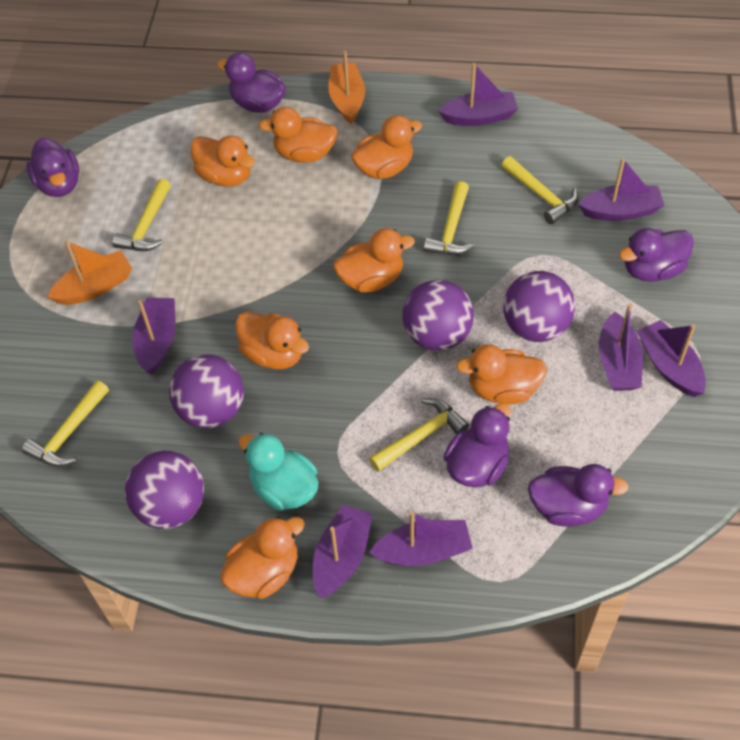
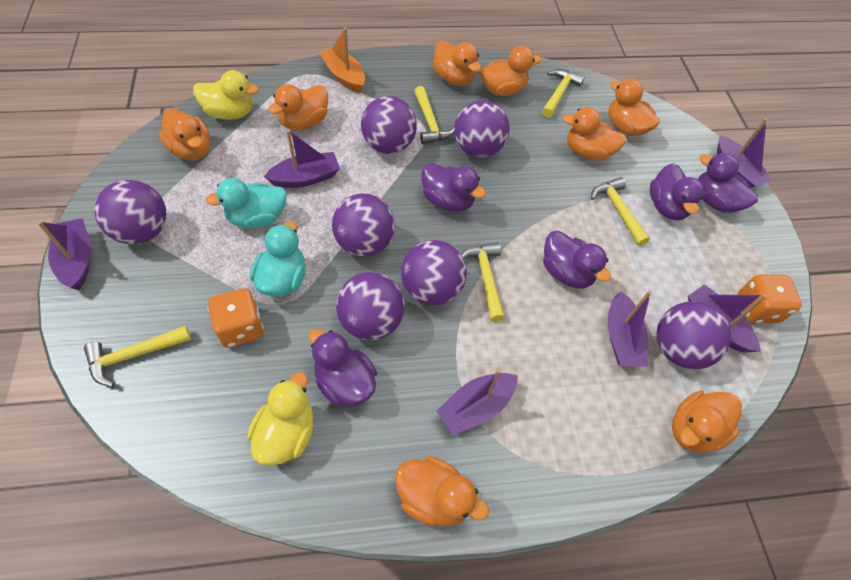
orange boat: [47,240,132,305] [328,51,365,124] = 2 -> [319,28,365,93] = 1
orange dice: none = 0 -> [208,288,264,348] [738,275,802,323] = 2
orange duck: [190,135,255,187] [220,516,305,599] [235,311,309,369] [259,107,338,163] [333,228,415,293] [351,115,422,179] [456,344,547,404] = 7 -> [159,109,210,161] [268,84,328,131] [395,456,489,527] [432,40,481,86] [480,46,541,96] [562,107,627,160] [608,79,660,136] [672,390,742,453] = 8
purple ball: [125,451,204,529] [169,354,244,428] [402,280,474,351] [503,271,575,342] = 4 -> [94,180,167,244] [332,194,395,257] [336,272,405,340] [361,96,417,154] [401,240,467,305] [454,100,510,158] [656,301,731,369] = 7
purple boat: [132,297,176,375] [313,504,373,598] [369,511,473,566] [438,63,518,126] [578,158,664,221] [599,304,643,391] [637,320,706,397] = 7 -> [37,218,91,290] [264,130,340,188] [437,369,518,435] [608,291,652,367] [688,284,767,353] [717,118,772,188] = 6
turquoise duck: [238,433,318,511] = 1 -> [205,178,287,228] [250,221,306,297] = 2
yellow duck: none = 0 -> [193,70,259,120] [247,372,314,466] = 2

